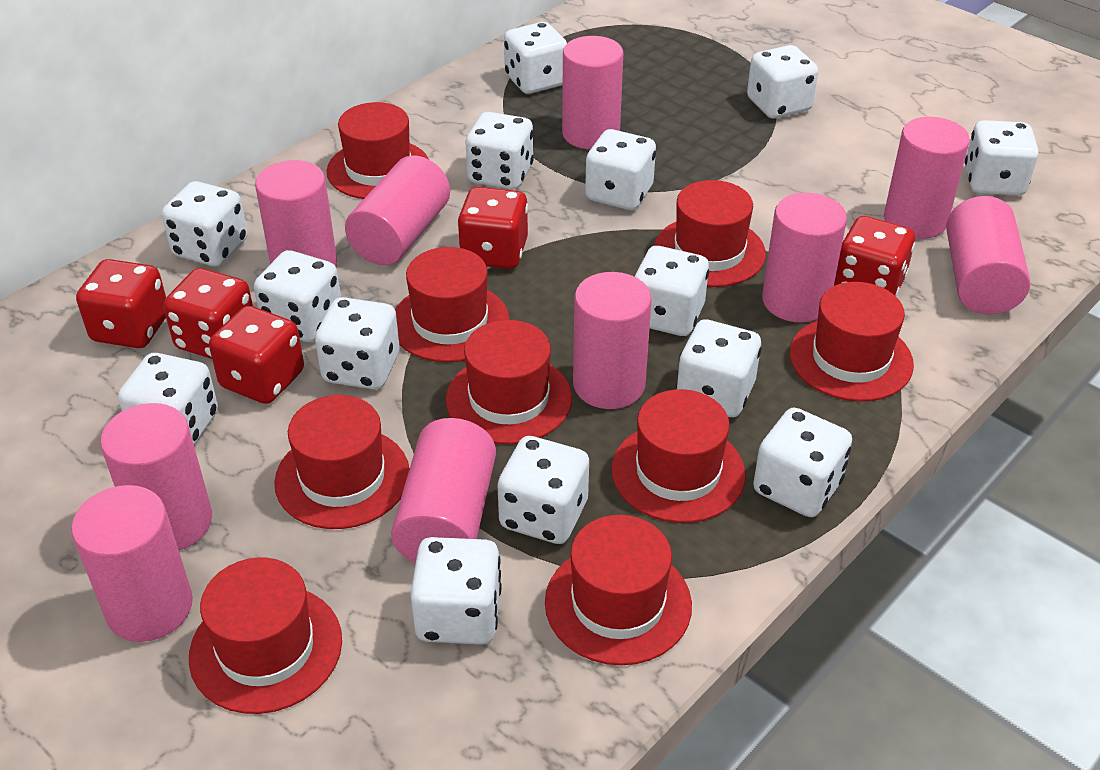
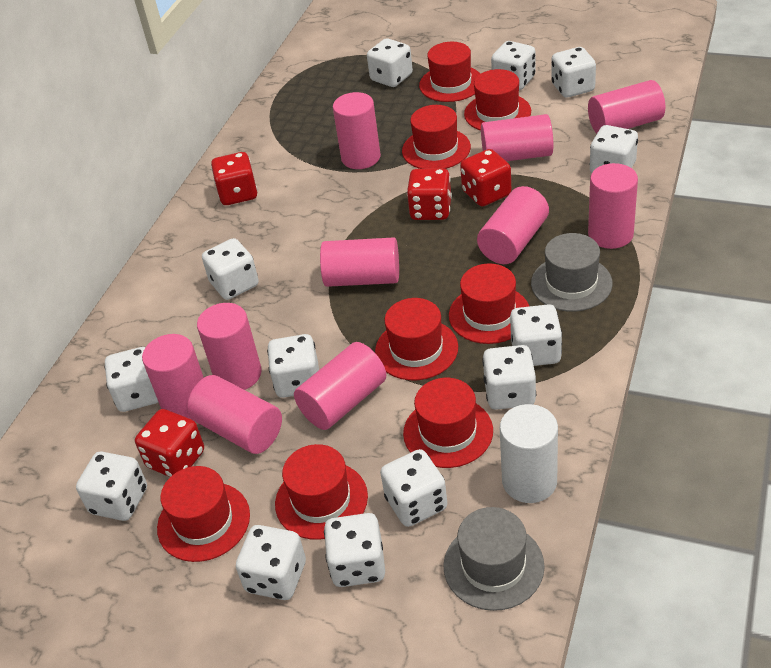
grey hat: none = 0 -> [443,507,545,611] [531,233,613,312] = 2
red dice: [76,259,166,348] [163,268,253,359] [209,306,304,404] [457,187,528,269] [834,216,915,296] = 5 -> [135,409,204,477] [211,152,258,205] [407,168,452,220] [460,149,511,206] = 4
red hat: [189,557,342,714] [274,395,409,529] [326,102,429,199] [395,247,510,362] [446,320,572,444] [545,515,692,665] [611,389,746,523] [654,180,766,287] [790,282,914,402] = 9 -> [157,466,250,562] [275,444,368,540] [375,298,458,380] [402,105,471,169] [403,378,493,468] [419,42,480,102] [449,263,529,344] [464,69,531,131] = 8
white cylinder: none = 0 -> [500,404,558,503] = 1
white dice: [118,353,218,445] [162,181,248,266] [254,250,341,342] [315,297,400,390] [410,537,502,645] [466,112,534,190] [497,436,589,544] [504,22,567,94] [585,129,656,210] [634,246,709,336] [676,319,761,417] [747,45,818,119] [753,408,852,517] [965,120,1039,196] = 14 -> [76,452,147,521] [104,347,158,412] [202,238,259,300] [236,525,306,600] [267,334,319,398] [324,513,385,587] [367,38,413,87] [380,449,447,527] [482,345,536,410] [491,41,536,90] [510,304,562,366] [551,47,596,98] [590,125,638,173] = 13

